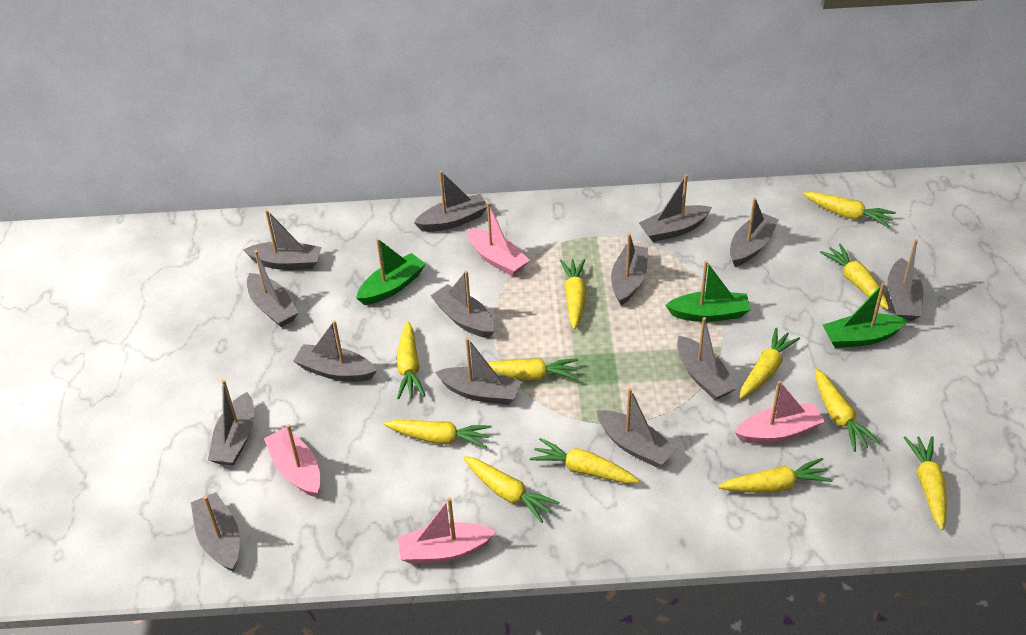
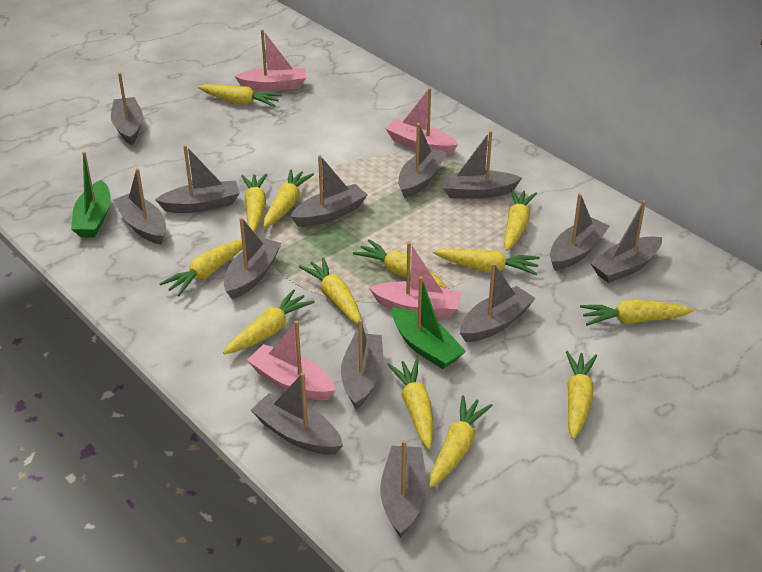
green boat: [356,238,426,305] [665,261,750,322] [823,282,908,348] = 3 -> [71,151,111,237] [392,276,466,369] = 2
grey boat: [191,492,240,572] [208,379,254,466] [243,210,322,270] [247,250,298,327] [293,320,377,382] [414,171,487,232] [430,271,494,338] [435,338,522,405] [597,388,677,468] [611,233,648,305] [639,174,712,242] [677,317,738,400] [730,198,779,267] [887,239,923,321] = 14 -> [111,73,143,145] [113,168,166,245] [155,145,240,213] [224,217,282,299] [251,372,343,455] [290,155,368,227] [341,319,383,409] [380,440,427,538] [398,123,447,198] [440,131,522,199] [460,263,536,342] [550,193,610,271] [590,200,662,283] = 13
yellow carrot: [384,420,492,448] [397,321,425,399] [463,456,560,523] [487,358,578,380] [530,438,639,483] [560,259,586,329] [718,458,833,493] [740,328,800,399] [803,192,896,228] [815,369,880,452] [820,244,889,309] [904,436,947,530] = 12 -> [160,239,243,296] [198,84,282,107] [223,289,315,354] [241,174,267,233] [263,169,314,228] [299,257,361,324] [353,239,447,288] [387,359,433,450] [429,395,493,488] [433,248,540,275] [504,189,537,251] [566,351,597,440] [580,300,694,326] = 13

